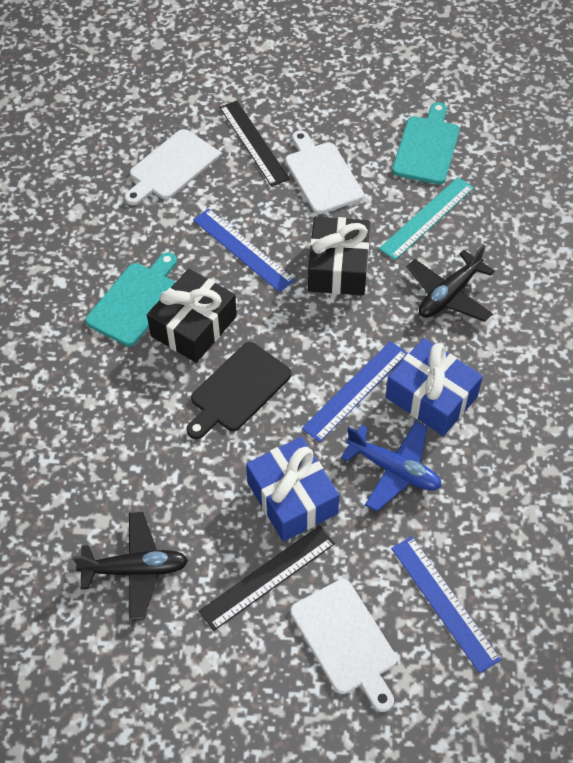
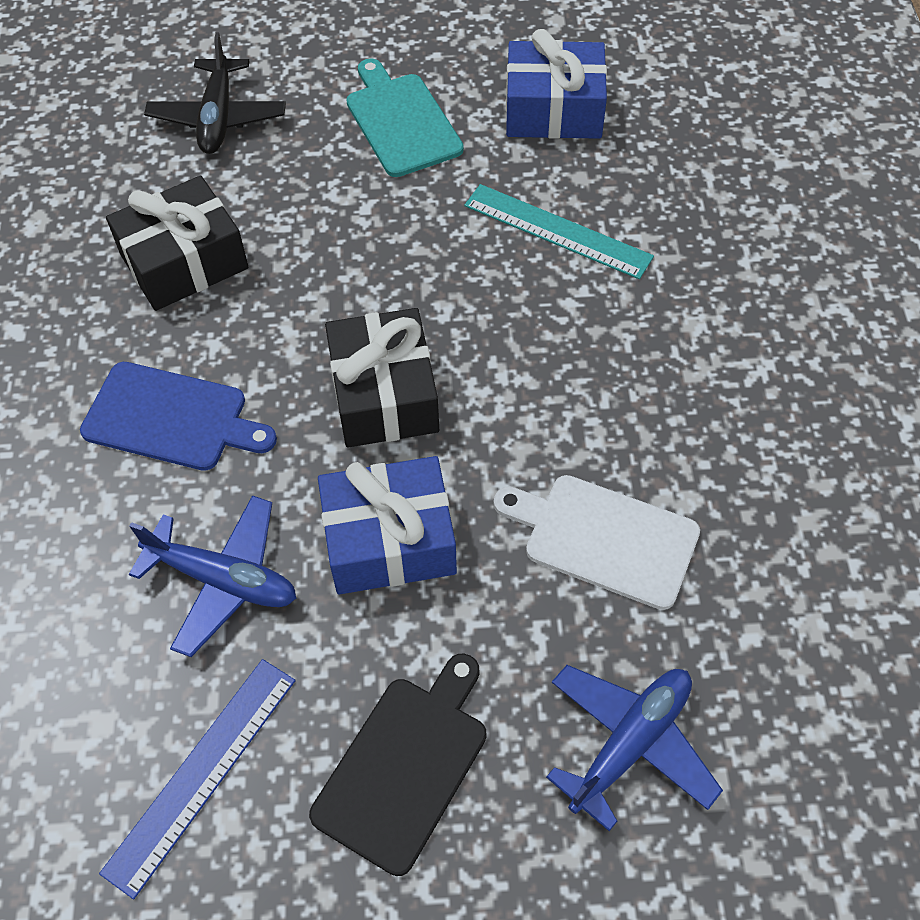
black plane: [72,512,188,620] [407,244,495,322] = 2 -> [144,32,286,154] = 1
black ruler: [199,525,335,631] [219,101,290,187] = 2 -> none = 0
blue cutting board: none = 0 -> [80,362,277,471] = 1
blue plane: [341,421,442,512] = 1 -> [129,495,296,657] [546,665,723,831] = 2
blue ruler: [193,208,295,293] [302,341,408,442] [391,536,501,674] = 3 -> [99,659,296,899] = 1
turquoise cutting board: [85,252,177,346] [392,102,460,184] = 2 -> [346,58,464,177] = 1
white cutting board: [124,129,219,205] [285,130,364,214] [290,579,397,712] = 3 -> [494,475,700,610] = 1

